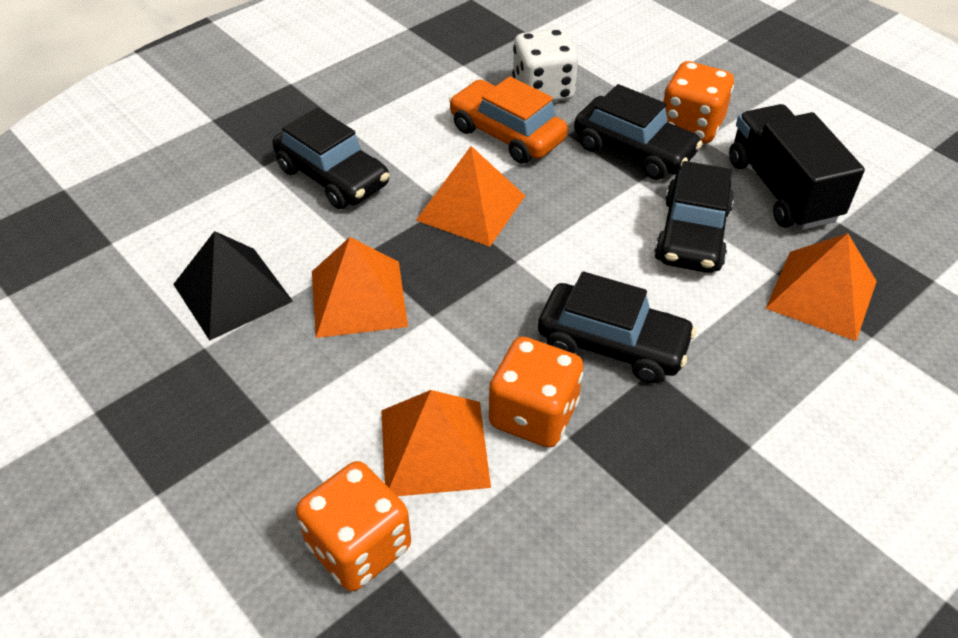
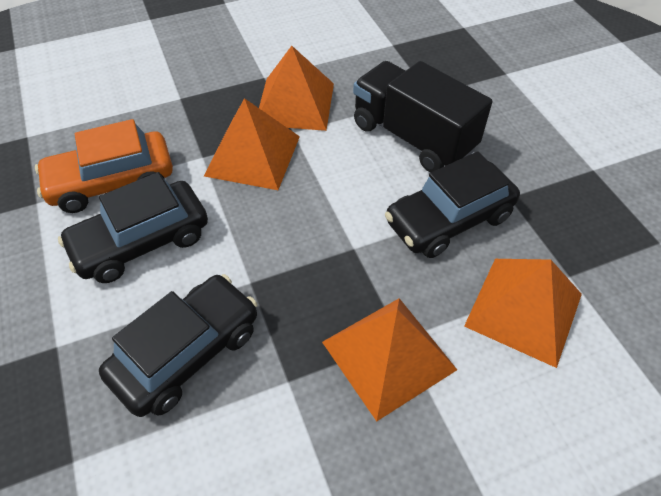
black car: [273,107,389,209] [538,271,696,383] [574,84,703,180] [654,161,734,273] = 4 -> [58,172,208,283] [99,274,257,417] [385,152,520,258] = 3
black pyramid: [173,231,293,341] = 1 -> none = 0
orange dice: [296,461,411,591] [489,336,583,447] [663,61,734,143] = 3 -> none = 0
white dice: [512,29,578,102] = 1 -> none = 0

